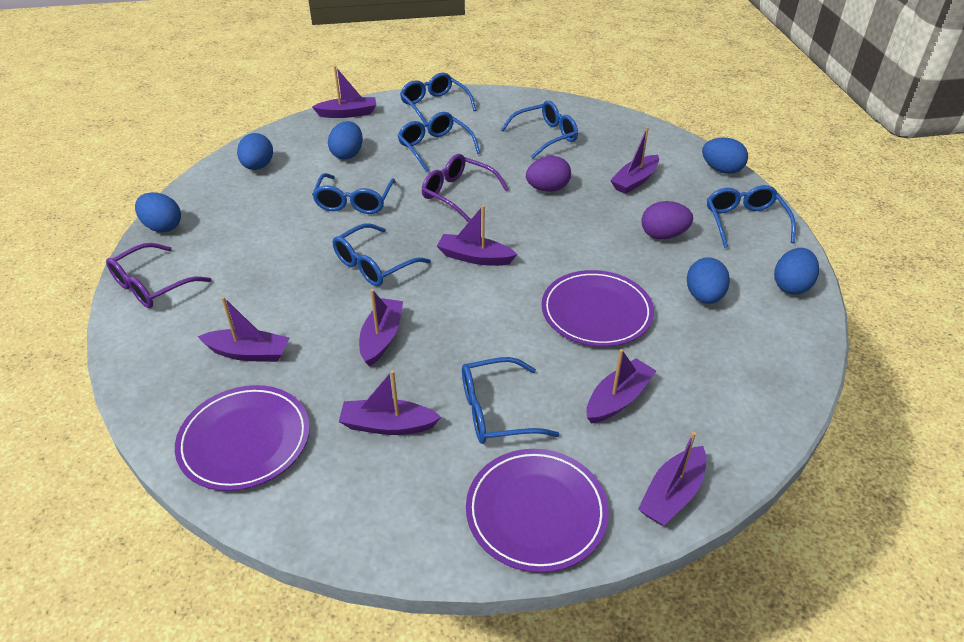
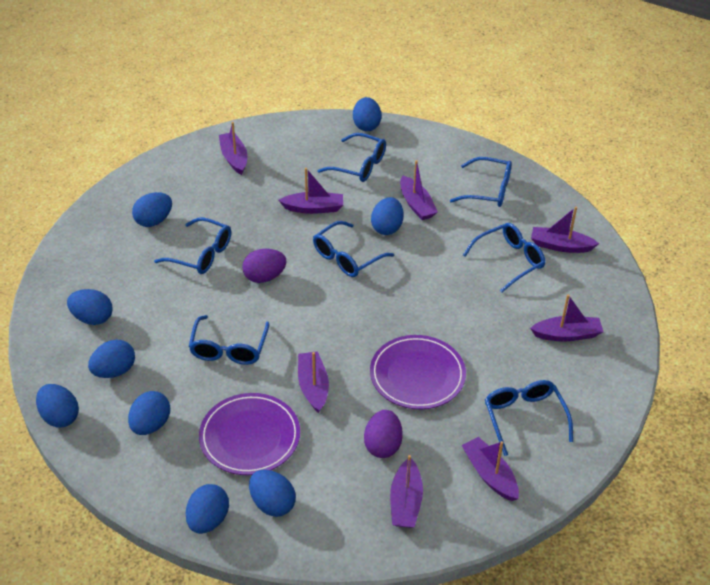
blue egg: [135,192,181,233] [237,133,273,170] [328,121,363,160] [687,257,730,304] [702,138,748,174] [774,248,819,295] = 6 -> [36,384,79,428] [67,289,112,325] [88,340,135,378] [128,391,170,435] [132,192,172,227] [186,484,229,534] [249,470,296,517] [353,97,382,131] [371,197,404,235] = 9
purple glasses: [106,243,212,308] [422,154,509,222] = 2 -> none = 0
purple plate: [175,385,310,491] [466,449,609,573] [542,270,654,347] = 3 -> [199,393,300,475] [370,335,466,409] = 2

